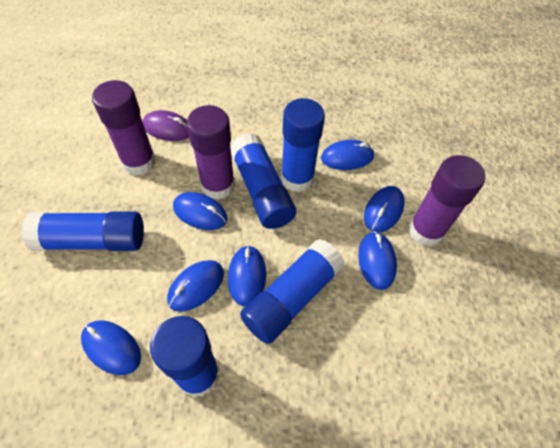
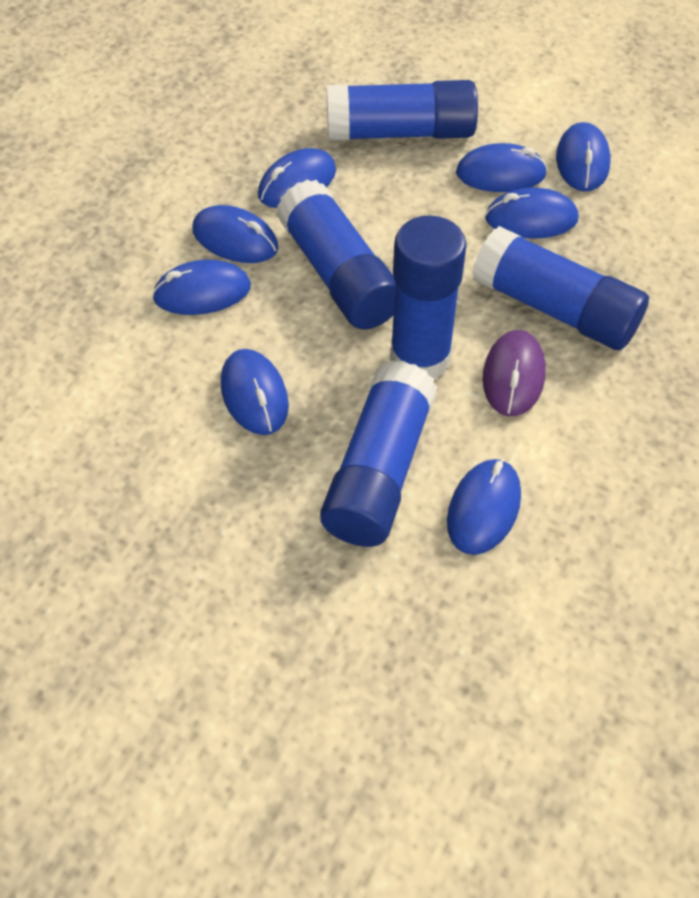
blue mouse: [81,320,141,375] [167,260,224,312] [173,192,228,230] [228,245,266,306] [321,140,375,170] [358,231,397,290] [364,186,405,232] = 7 -> [152,260,251,315] [193,205,279,263] [221,349,289,435] [258,148,336,208] [447,459,521,555] [456,143,547,192] [485,188,578,239] [556,122,611,192] = 8
purple glue stick: [92,80,156,176] [187,105,235,200] [409,155,485,247] = 3 -> none = 0

